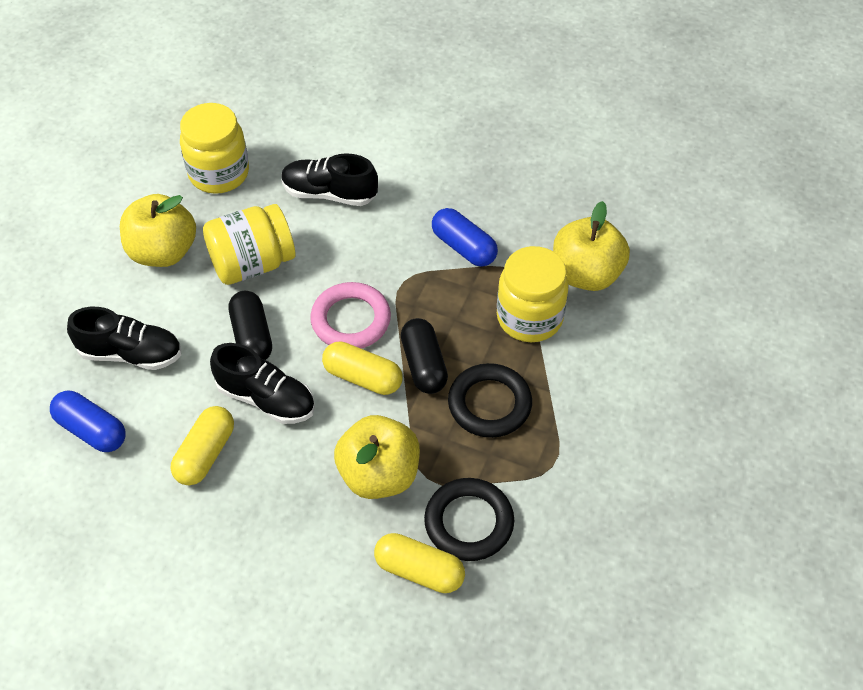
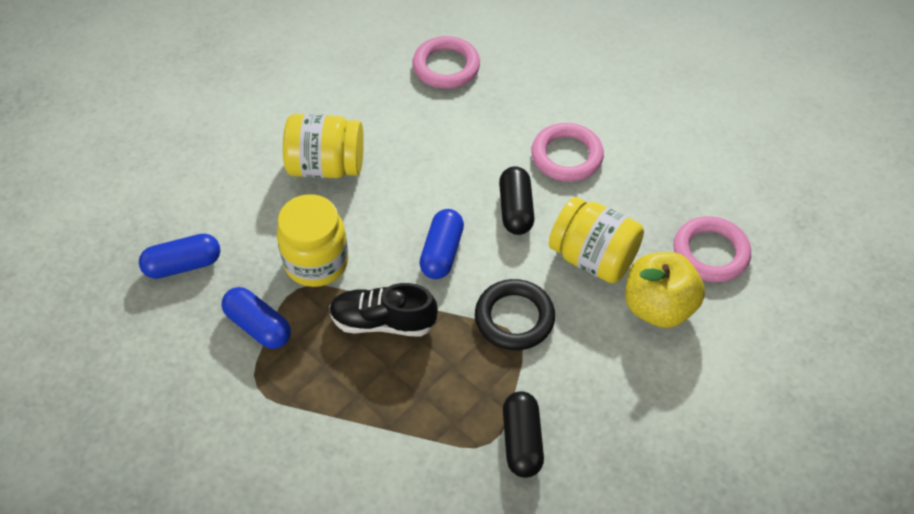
black ring: [424,478,514,561] [448,363,532,438] = 2 -> [475,279,555,350] = 1
black shoe: [67,307,181,370] [210,343,315,424] [281,153,378,206] = 3 -> [329,283,438,337] = 1
blue capsule: [50,391,126,452] [432,208,498,267] = 2 -> [139,234,220,279] [222,287,291,349] [419,209,464,279] = 3
pink ring: [310,282,391,349] = 1 -> [412,36,480,89] [531,123,604,182] [673,216,751,282] = 3
yellow apple: [120,194,196,267] [334,415,420,499] [553,201,630,291] = 3 -> [625,252,705,328] = 1
yellow capsule: [171,406,234,485] [322,341,403,395] [374,533,465,593] = 3 -> none = 0

